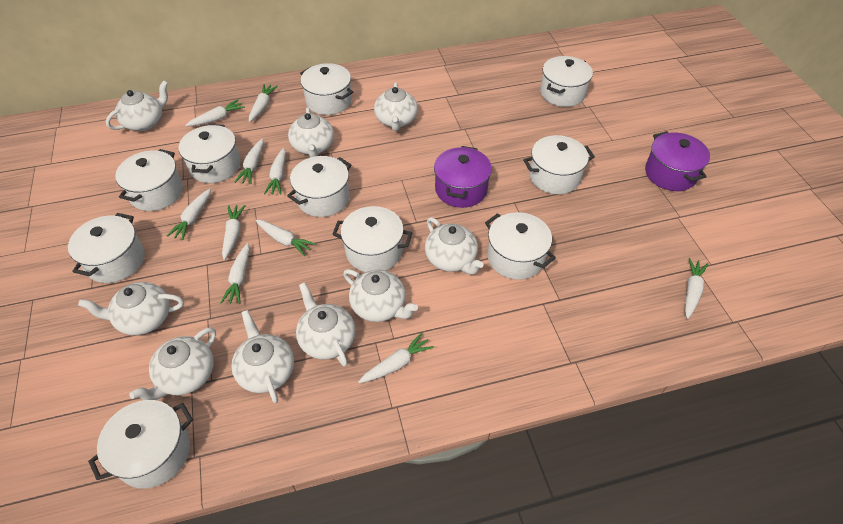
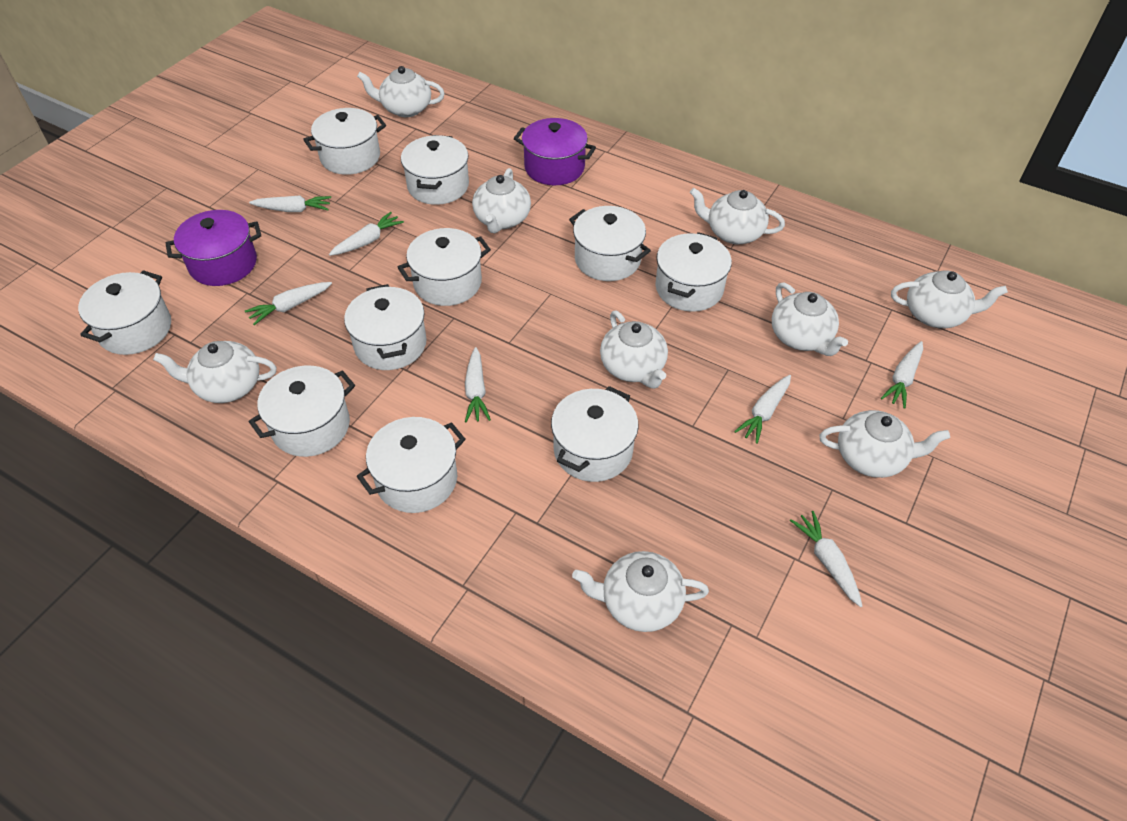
white carrot: [167,189,211,240] [185,99,245,126] [220,243,250,304] [222,205,246,260] [235,139,263,184] [249,84,278,122] [256,220,316,256] [264,148,286,195] [358,332,434,383] [685,258,709,319] = 10 -> [245,282,332,325] [249,195,331,212] [329,212,404,256] [465,347,491,422] [734,375,791,444] [790,511,862,607] [881,341,923,409] = 7

